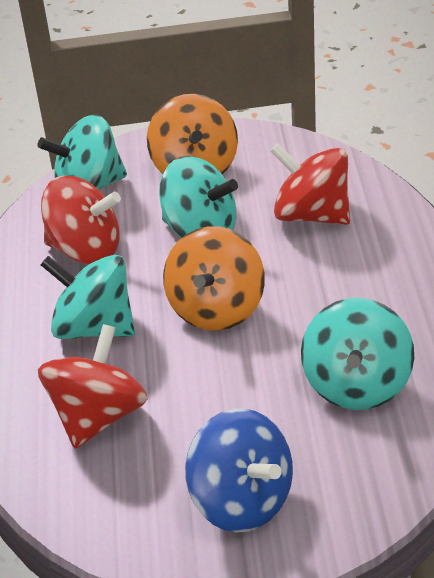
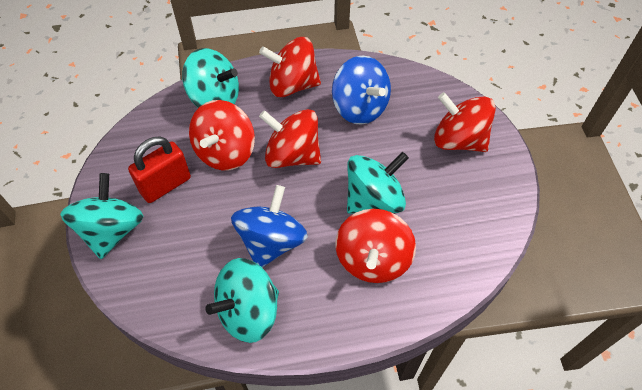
blue spinning top: [185,408,293,533] = 1 -> [231,185,308,268] [332,56,391,125] = 2
orange spinning top: [147,94,238,174] [163,226,265,331] = 2 -> none = 0
red padlock: none = 0 -> [128,137,191,203] = 1
red spinning top: [38,324,148,449] [41,176,121,265] [270,143,350,225] = 3 -> [189,100,255,171] [259,37,321,97] [259,109,321,168] [335,209,416,283] [434,92,496,152] = 5

